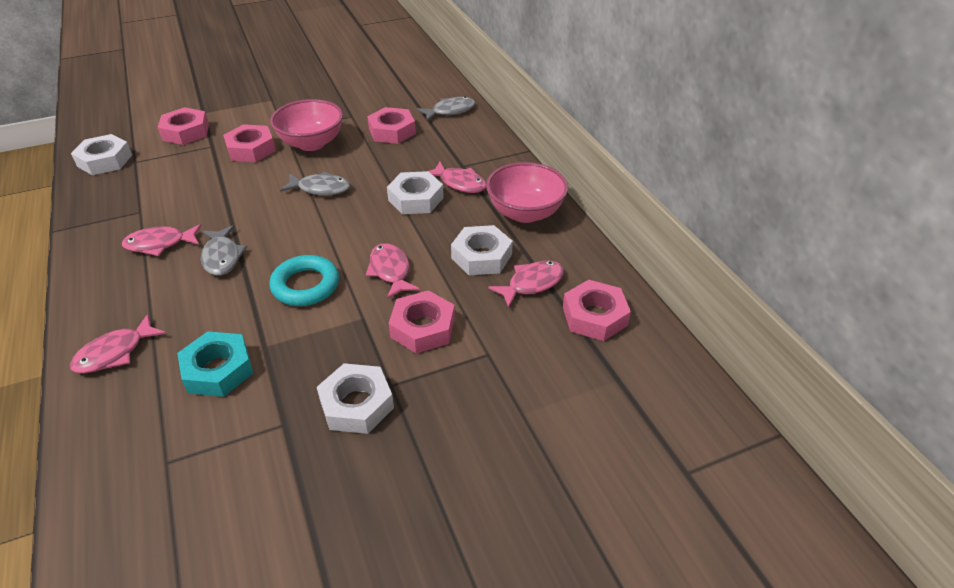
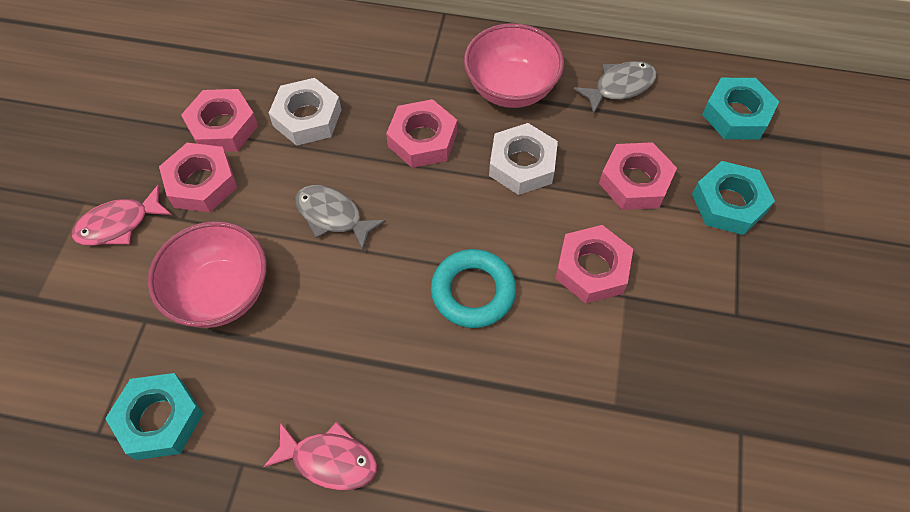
grey fish: [201,225,247,276] [280,171,350,195] [417,96,475,121] = 3 -> [295,185,386,251] [573,61,657,114] = 2
pink fish: [70,314,166,374] [122,224,202,256] [366,243,420,299] [429,161,486,193] [488,261,564,308] = 5 -> [72,184,172,246] [263,422,377,490] = 2
turquoise nut: [177,331,253,397] = 1 -> [105,373,203,460] [692,161,775,235] [702,78,779,139] = 3
white nut: [71,134,132,175] [317,363,394,434] [387,171,444,214] [451,225,513,275] = 4 -> [269,78,342,146] [489,123,558,195] = 2

